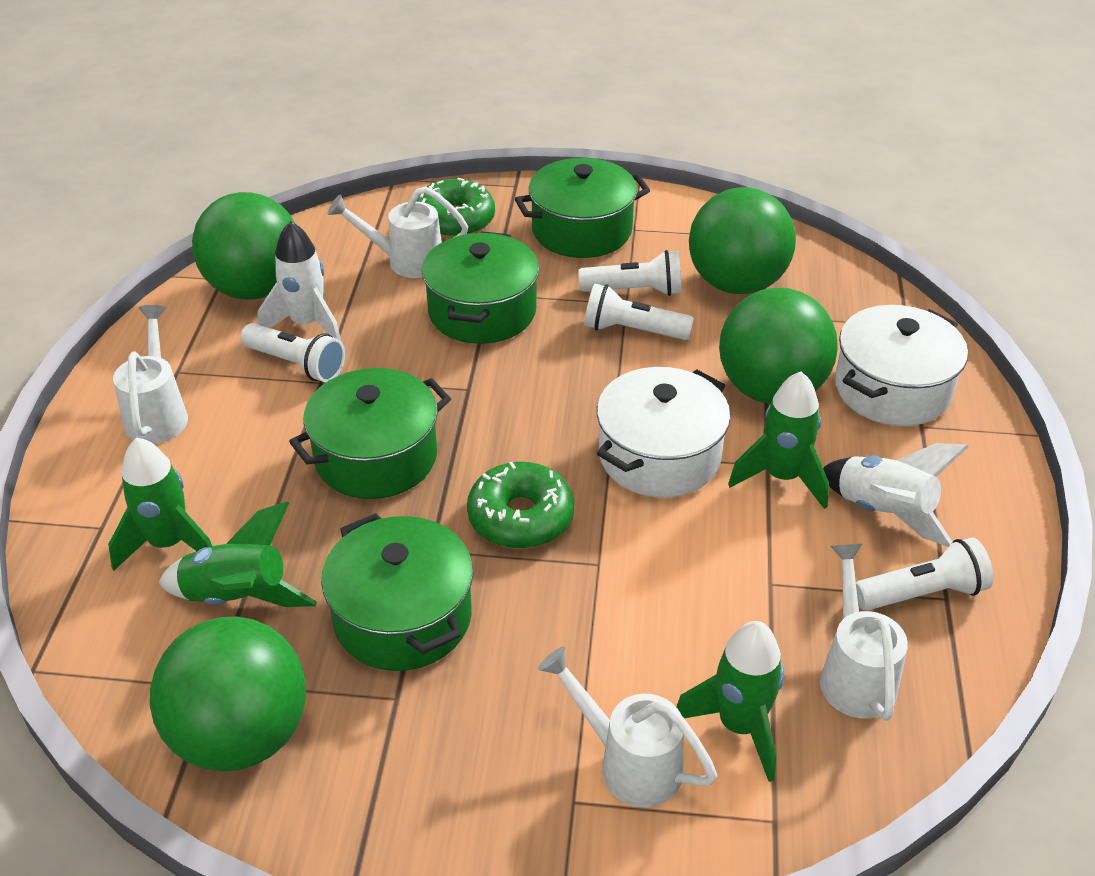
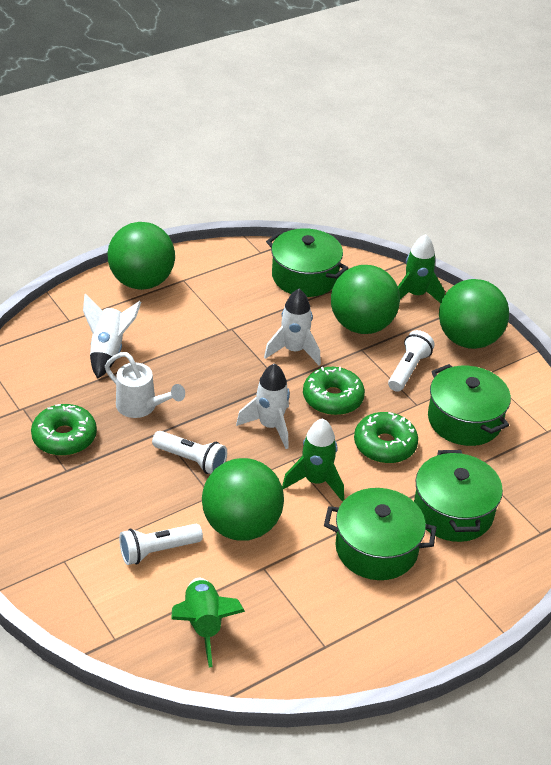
green donut: [416,178,495,238] [467,462,574,549] = 2 -> [31,404,97,456] [303,367,365,415] [354,412,418,464] = 3
green rocket: [108,438,212,571] [158,502,317,607] [676,621,784,782] [728,371,829,509] = 4 -> [171,578,245,667] [282,418,344,501] [398,234,445,303] = 3
white flashlight: [241,323,345,382] [578,250,681,296] [584,284,694,340] [856,538,993,611] = 4 -> [119,524,203,565] [152,431,227,474] [388,330,435,392] = 3
white pot: [597,367,730,498] [835,305,968,426] = 2 -> none = 0
white rocket: [257,221,341,341] [823,443,969,547] = 2 -> [83,294,141,378] [236,363,290,449] [264,289,321,366] = 3
white watering can: [113,305,188,444] [327,187,468,278] [538,647,717,807] [820,544,908,721] = 4 -> [105,352,185,418] = 1

